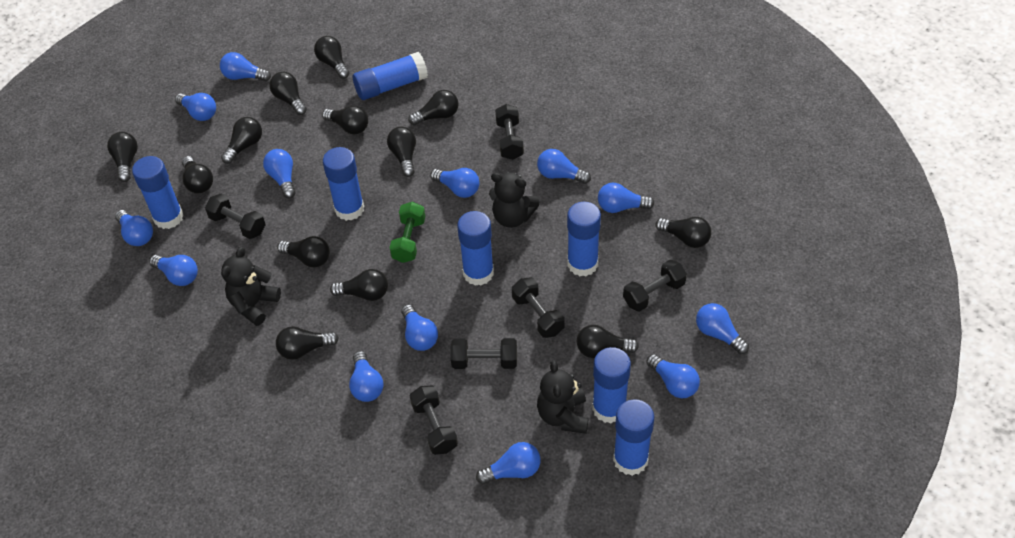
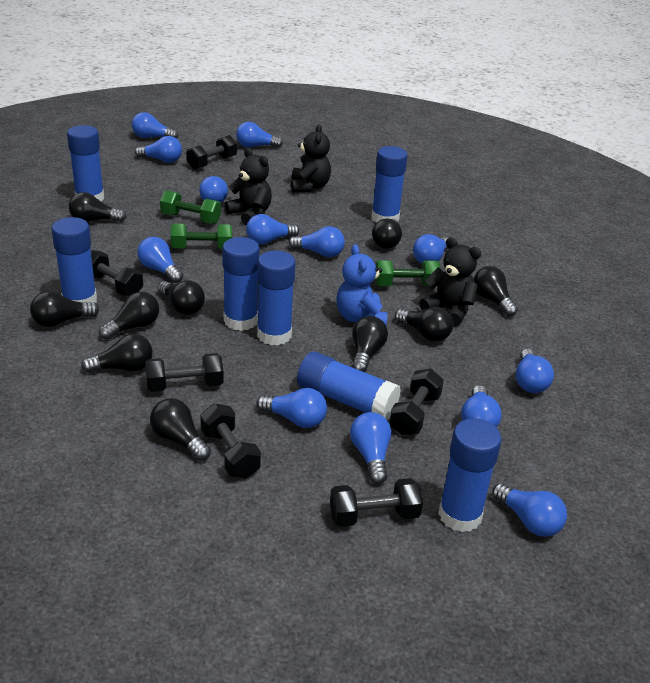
black light bulb: [107,132,138,182] [182,156,213,193] [221,117,262,164] [269,72,307,115] [276,326,339,360] [277,236,330,267] [314,36,349,79] [322,106,368,134] [330,269,388,301] [387,127,416,177] [408,90,458,125] [577,325,639,358] [655,217,711,248] = 13 -> [30,291,99,327] [69,192,126,222] [81,334,153,373] [99,292,159,340] [150,398,211,461] [158,281,205,315] [352,316,388,372] [372,218,402,249] [395,307,453,342] [474,266,518,316] = 10
blue teddy bear: none = 0 -> [336,244,387,326] = 1
green dumbbell: [390,202,425,263] = 1 -> [160,190,221,224] [171,224,232,249] [375,260,440,286] = 3

